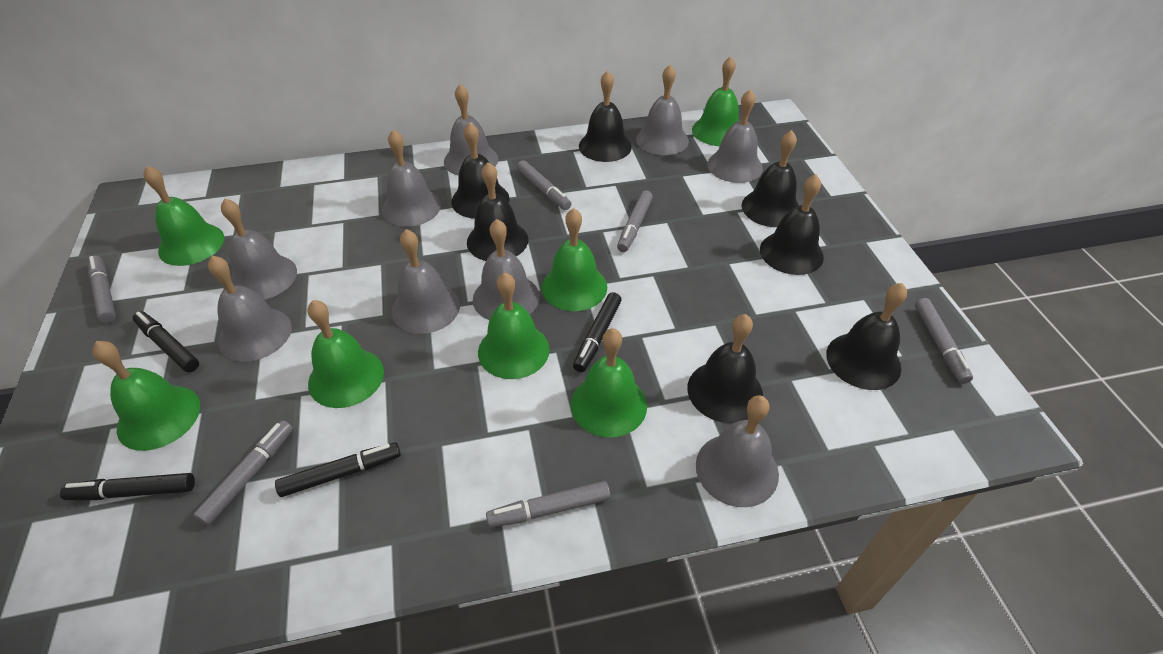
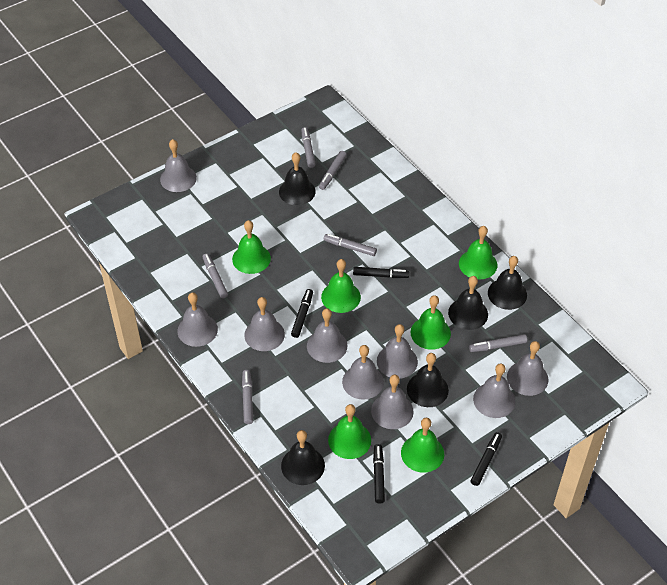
black bell: [451,122,510,219] [467,162,528,261] [579,70,632,162] [687,314,763,423] [742,130,799,227] [760,174,824,275] [826,283,907,390] = 7 -> [279,152,316,205] [281,430,325,485] [407,353,449,407] [448,276,488,330] [488,256,527,310] = 5
green bell: [92,341,200,451] [143,166,224,266] [308,300,384,408] [478,272,550,379] [542,208,607,311] [571,328,647,438] [692,56,739,146] = 7 -> [232,220,271,274] [321,259,361,313] [328,404,371,459] [401,418,444,473] [411,295,451,350] [459,226,497,279] = 6

